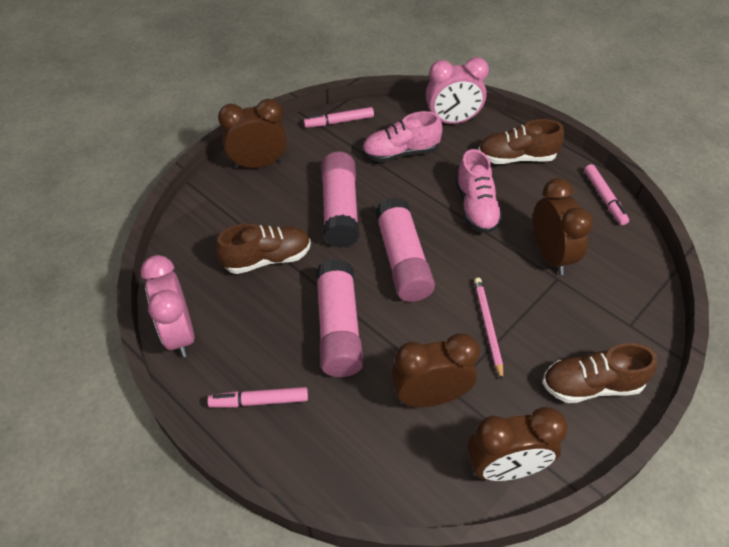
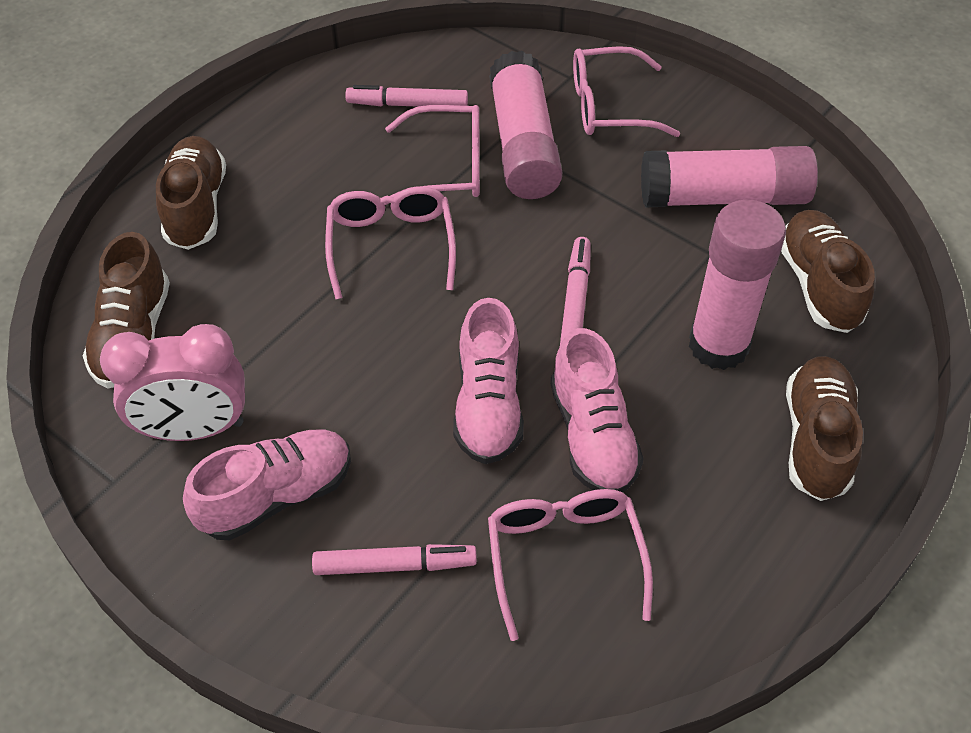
brown clock: [218,99,287,169] [391,333,480,407] [467,407,568,481] [533,178,593,275] = 4 -> none = 0
brown shoe: [216,224,311,274] [478,119,564,164] [542,343,657,403] = 3 -> [83,232,170,388] [156,136,226,250] [781,210,875,333] [786,356,863,501] = 4
pink clock: [140,255,194,357] [426,57,489,124] = 2 -> [100,324,245,441] = 1
pink glasses: none = 0 -> [325,186,456,299] [384,105,480,205] [488,489,653,641] [573,46,680,137] = 4
pink pencil: [474,278,503,381] = 1 -> none = 0
pink shoe: [362,111,443,162] [455,149,503,233] = 2 -> [183,430,351,540] [453,298,524,464] [550,328,644,492] = 3

